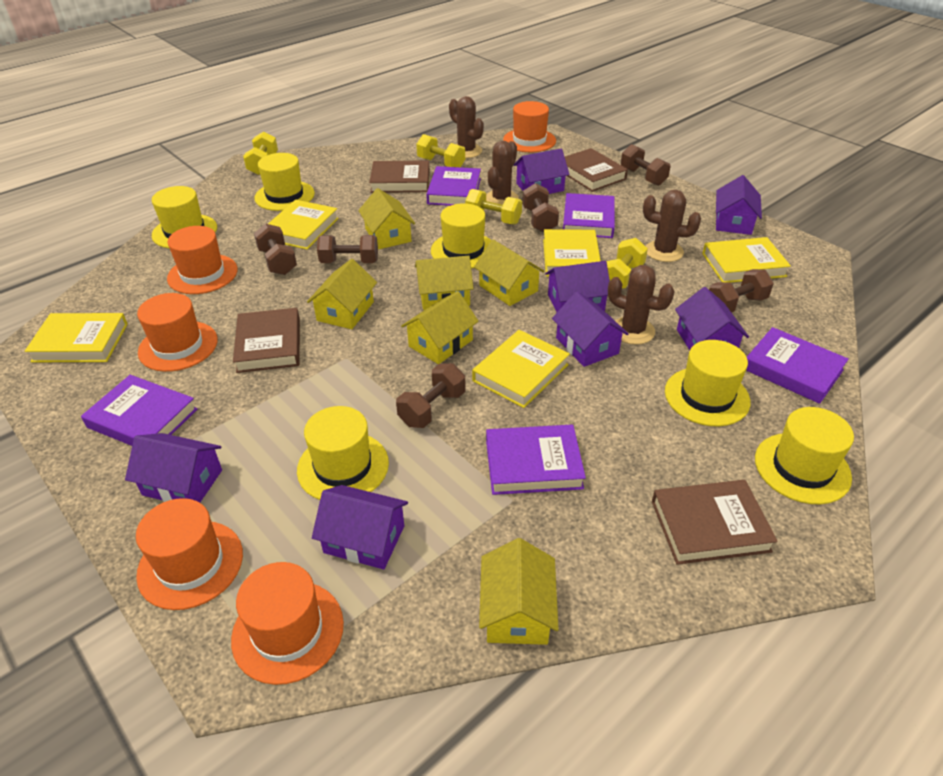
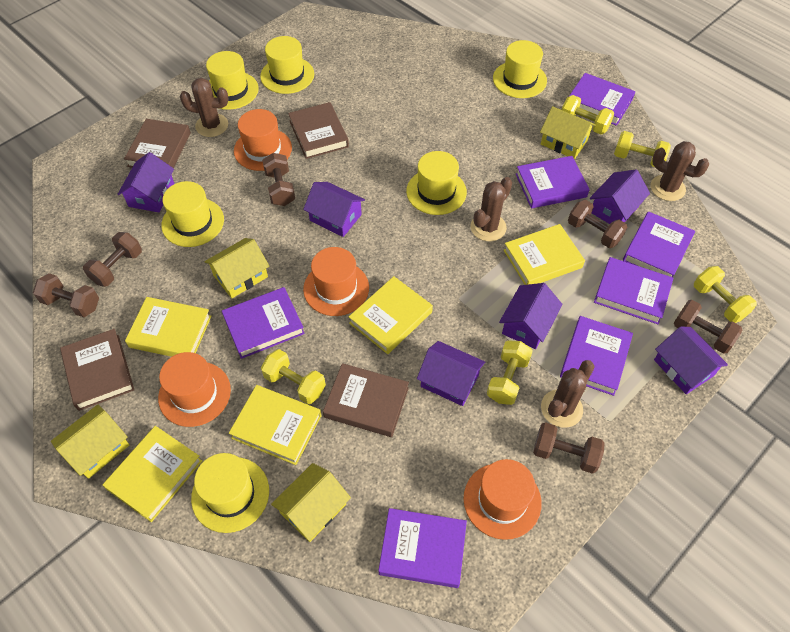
orange hat: [136,498,243,610] [137,293,218,372] [167,226,238,294] [231,562,344,685] [503,101,556,152] = 5 -> [158,352,231,427] [234,109,292,171] [303,247,369,316] [463,459,542,540] = 4
purple book: [81,375,198,446] [426,166,481,206] [486,425,586,495] [563,193,615,238] [746,327,849,404] = 5 -> [222,287,305,359] [378,508,467,588] [516,156,590,208] [560,316,633,396] [569,73,635,126] [594,257,673,324] [623,211,695,277] = 7
purple house: [125,433,222,503] [312,485,408,569] [514,149,570,194] [545,261,610,312] [552,292,628,367] [675,287,749,350] [716,175,762,235] = 7 -> [117,152,174,212] [303,182,365,237] [417,341,485,406] [499,283,563,349] [590,169,650,224] [654,326,728,394] = 6
yellow dumbbell: [243,132,278,175] [416,134,465,167] [465,189,522,224] [606,238,648,289] = 4 -> [261,349,326,404] [487,340,533,405] [562,95,614,134] [614,131,671,167] [694,266,757,323] = 5
yellow house: [307,259,377,329] [358,188,415,249] [401,291,479,364] [415,256,474,310] [474,240,545,306] [479,538,559,645] = 6 -> [51,404,129,479] [205,238,269,298] [271,463,351,542] [540,106,596,159] = 4

